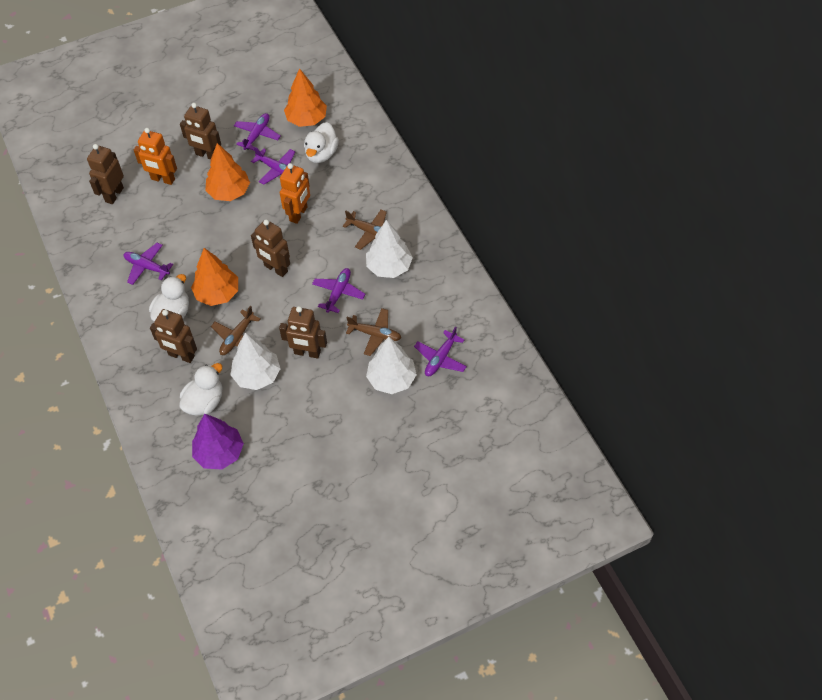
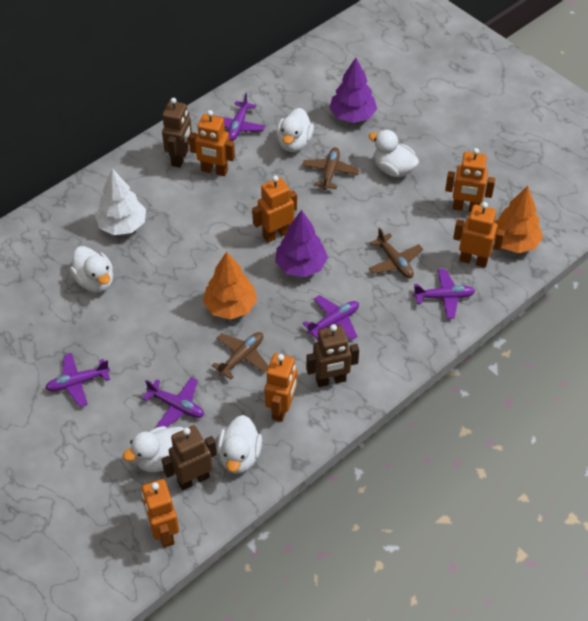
brown robot: [87,144,124,204] [150,309,197,363] [180,103,221,160] [251,219,290,277] [279,306,327,359] = 5 -> [162,98,192,168] [162,425,217,490] [306,324,359,387] = 3
orange robot: [134,128,177,185] [280,163,310,224] = 2 -> [142,479,179,548] [189,110,235,176] [252,175,297,243] [265,353,297,422] [445,148,495,212] [453,202,505,267] = 6
orange tree: [191,248,238,306] [205,143,250,201] [284,68,327,127] = 3 -> [203,252,257,320] [494,186,543,253] = 2
purple tree: [192,414,244,470] = 1 -> [275,210,328,277] [329,58,377,123] = 2
white duck: [149,274,189,322] [179,363,223,416] [304,122,339,163] = 3 -> [70,246,113,292] [123,426,184,472] [217,415,262,474] [276,108,314,152] [369,130,419,177] = 5
white tree: [231,333,281,390] [366,220,413,278] [366,337,417,394] = 3 -> [95,168,146,235] = 1

